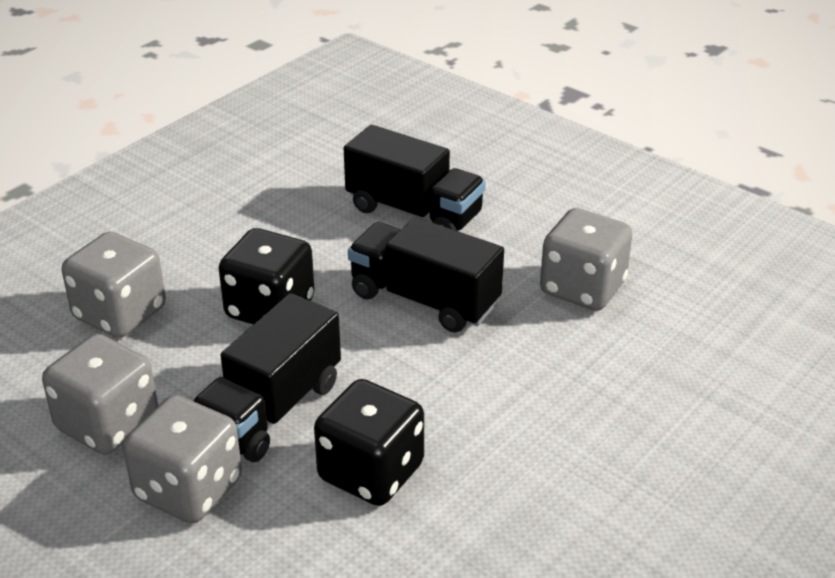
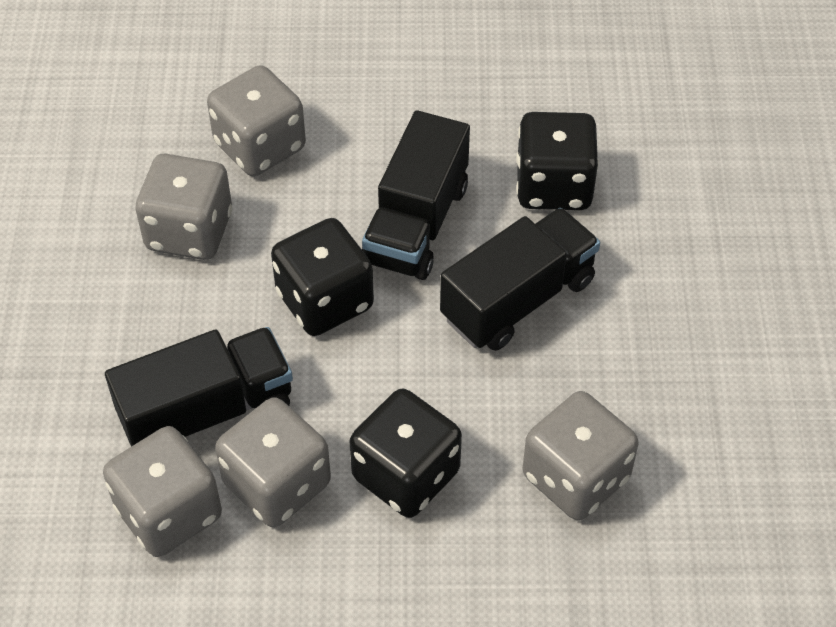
black dice: [219,228,315,324] [314,379,424,506] = 2 -> [271,218,374,336] [350,389,462,518] [516,112,599,210] = 3
grey dice: [42,334,158,455] [62,232,166,338] [123,395,242,523] [540,208,633,311] = 4 -> [103,426,222,557] [136,154,232,260] [207,65,306,176] [215,397,331,527] [522,391,638,521] = 5

